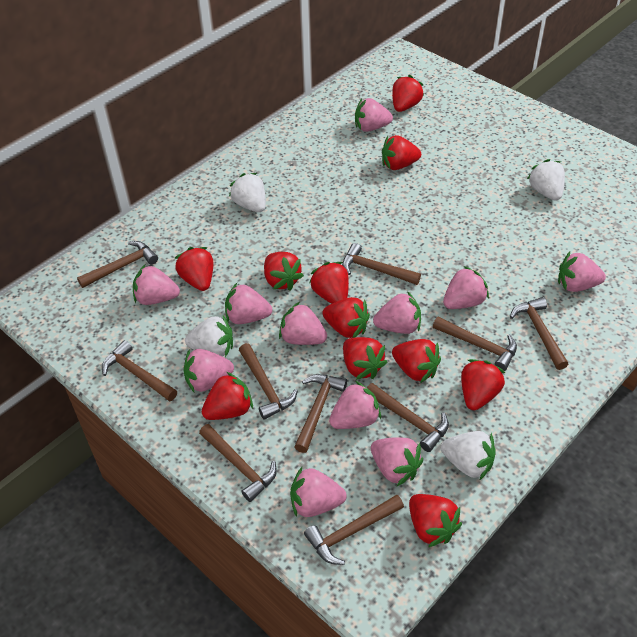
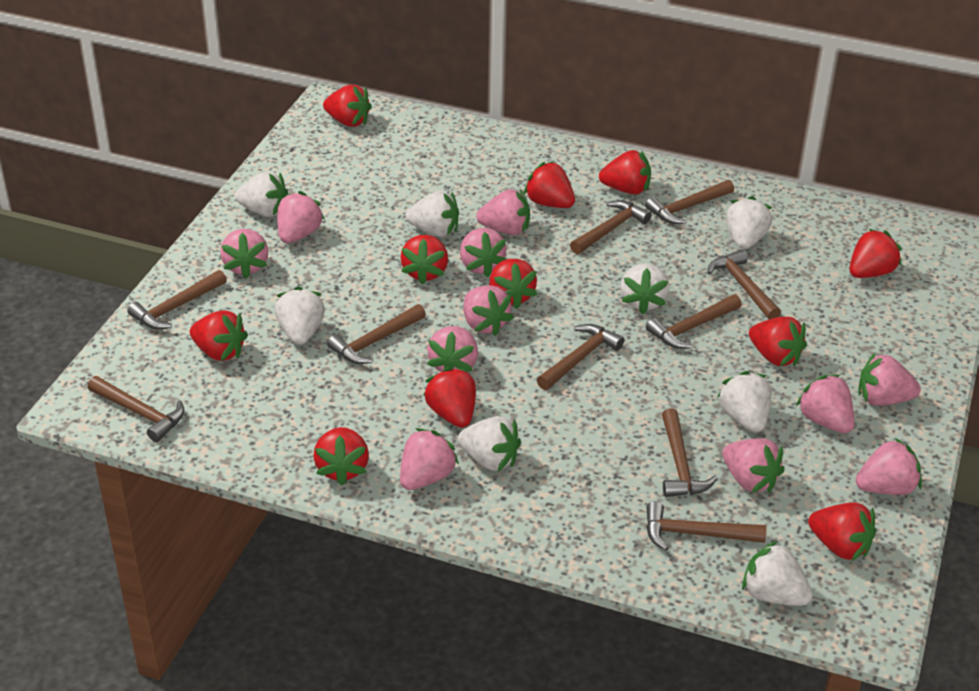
white strawberry: [185,315,233,357] [229,173,266,212] [441,431,496,481] [527,159,565,201] = 4 -> [235,171,288,217] [275,287,325,345] [406,191,459,237] [458,416,521,471] [621,263,669,314] [717,371,772,432] [726,196,772,249] [742,541,812,606] = 8

